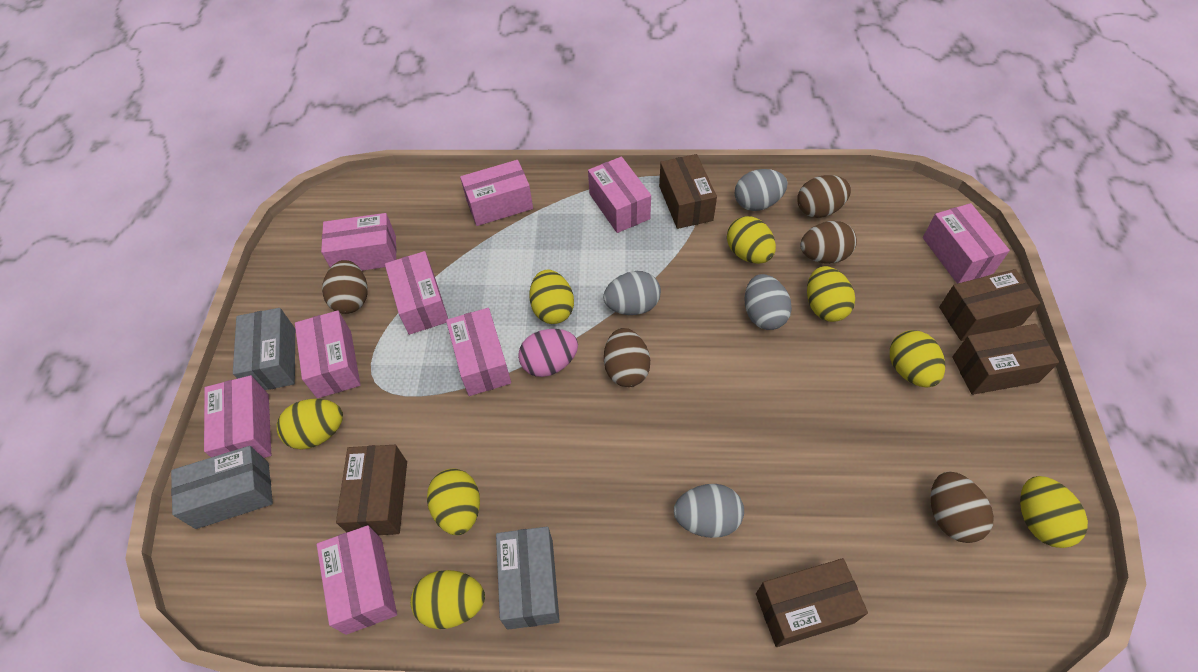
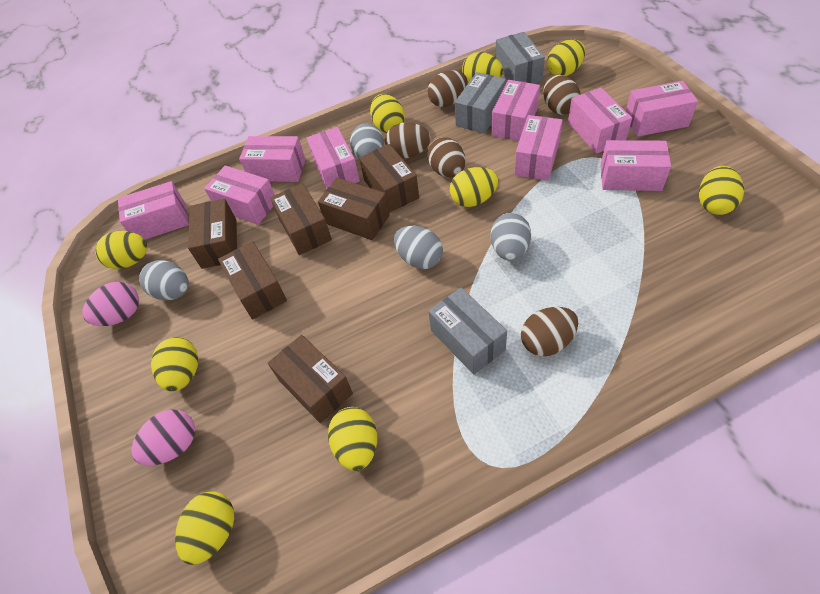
brown box: [336,445,407,536] [659,154,717,229] [756,558,868,647] [939,269,1040,341] [952,324,1059,395] = 5 -> [188,199,237,269] [218,241,287,320] [268,335,353,423] [270,183,332,255] [318,178,390,240] [359,144,419,213] = 6
pink egg: [518,329,578,377] = 1 -> [83,282,139,326] [131,409,195,466] = 2
yellow egg: [277,399,343,449] [410,570,485,629] [427,468,480,535] [529,270,574,324] [727,216,776,264] [807,266,855,322] [890,330,945,387] [1020,476,1088,548] = 8 -> [95,231,147,269] [151,337,198,392] [175,492,234,565] [328,407,377,471] [370,94,405,133] [450,167,498,207] [462,52,503,82] [547,40,585,76] [699,166,744,215] = 9

